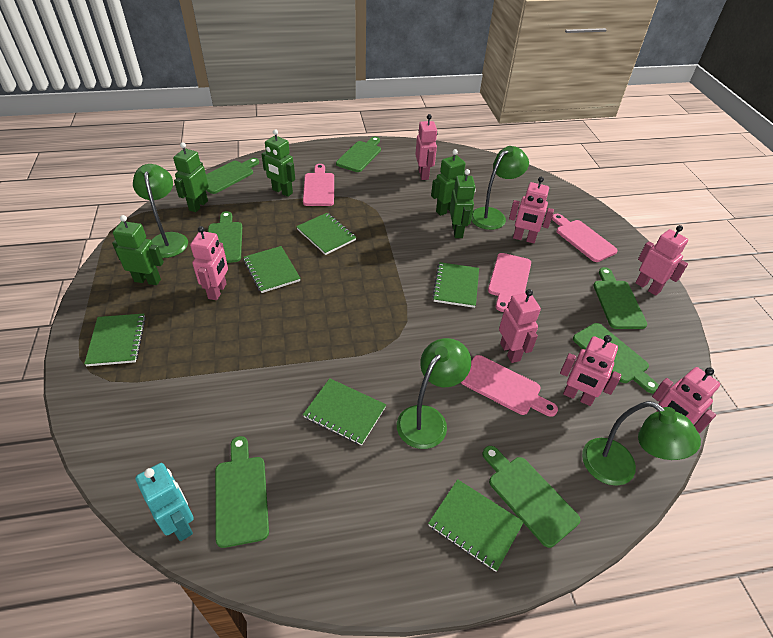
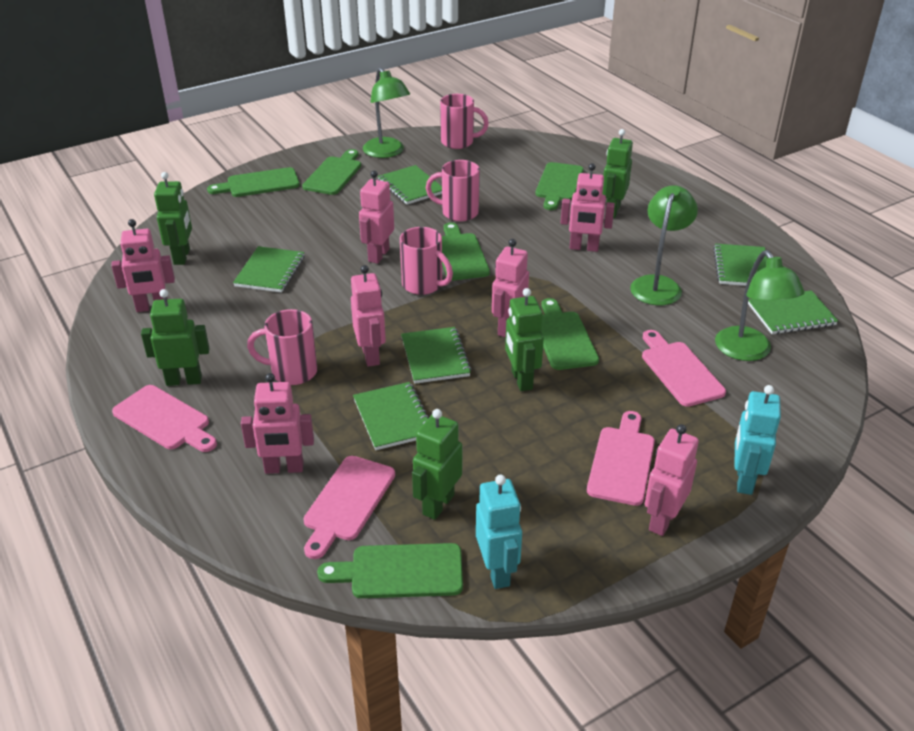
green cutting board: [206,158,259,194] [208,211,242,263] [215,436,269,548] [336,137,381,172] [482,446,581,548] [573,323,659,393] [594,267,647,329] = 7 -> [207,167,300,197] [302,149,361,195] [317,543,463,598] [442,222,490,280] [535,162,584,210] [541,298,599,370] = 6
green lamp: [133,164,188,258] [397,338,471,449] [471,146,529,230] [582,401,701,486] = 4 -> [363,67,410,158] [630,185,698,305] [715,250,804,361] = 3
pink mug: none = 0 -> [247,309,317,385] [400,227,453,295] [426,160,480,222] [440,94,489,149] = 4
turquoise robot: [135,463,194,541] = 1 -> [476,475,522,589] [734,385,781,495] = 2

